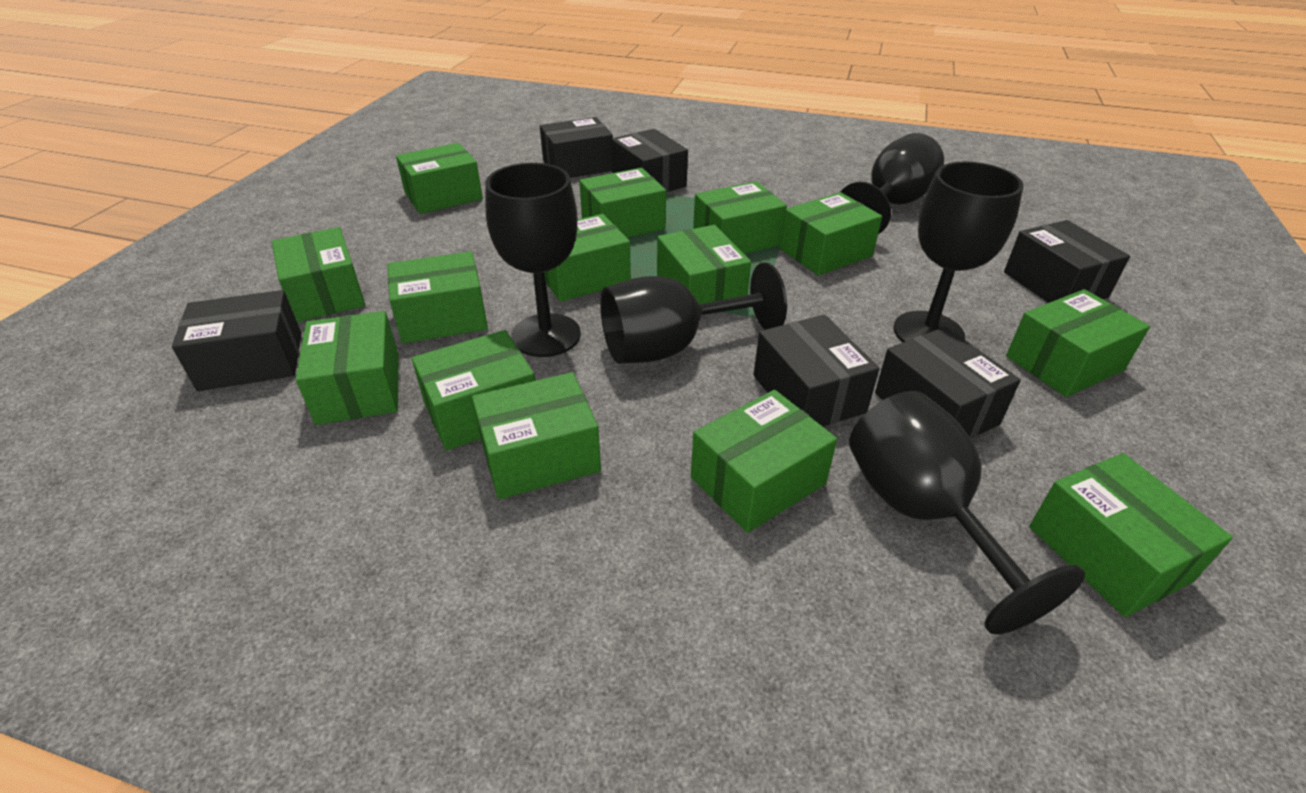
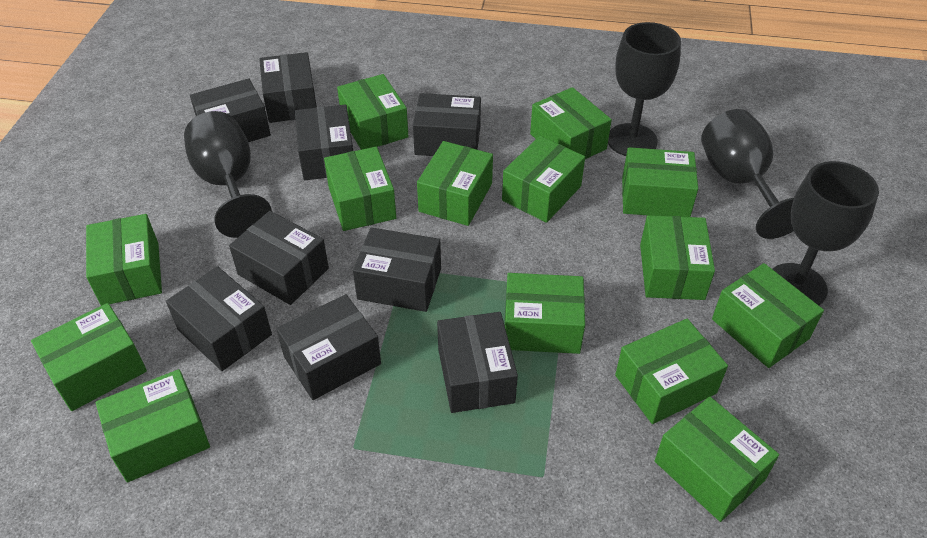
black box: [172,290,301,391] [540,117,613,178] [611,129,688,192] [754,315,880,426] [875,327,1021,439] [1004,220,1130,303] = 6 -> [166,266,272,371] [190,78,271,142] [229,211,329,305] [259,52,317,123] [276,294,381,400] [295,104,353,180] [353,227,441,312] [413,93,481,156] [437,312,518,413] = 9
black goblet: [485,163,581,357] [600,262,787,364] [841,133,944,234] [849,391,1085,634] [893,161,1023,342] = 5 -> [184,111,272,238] [608,22,681,156] [701,109,794,239] [772,161,879,305] = 4

